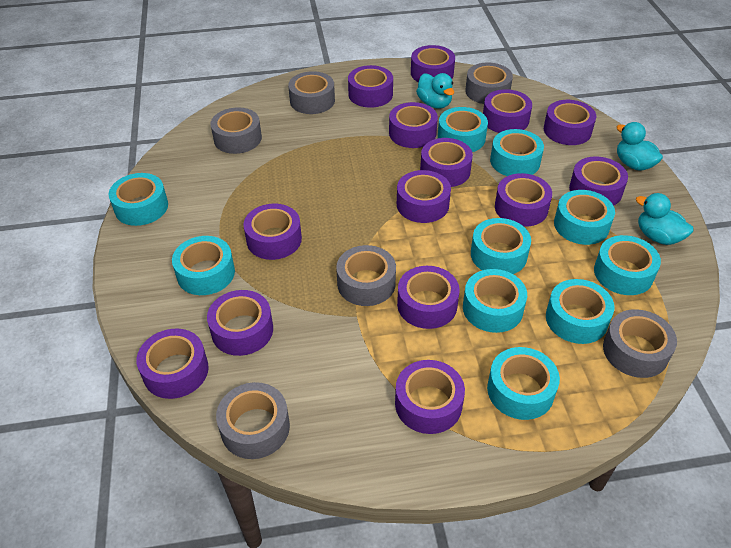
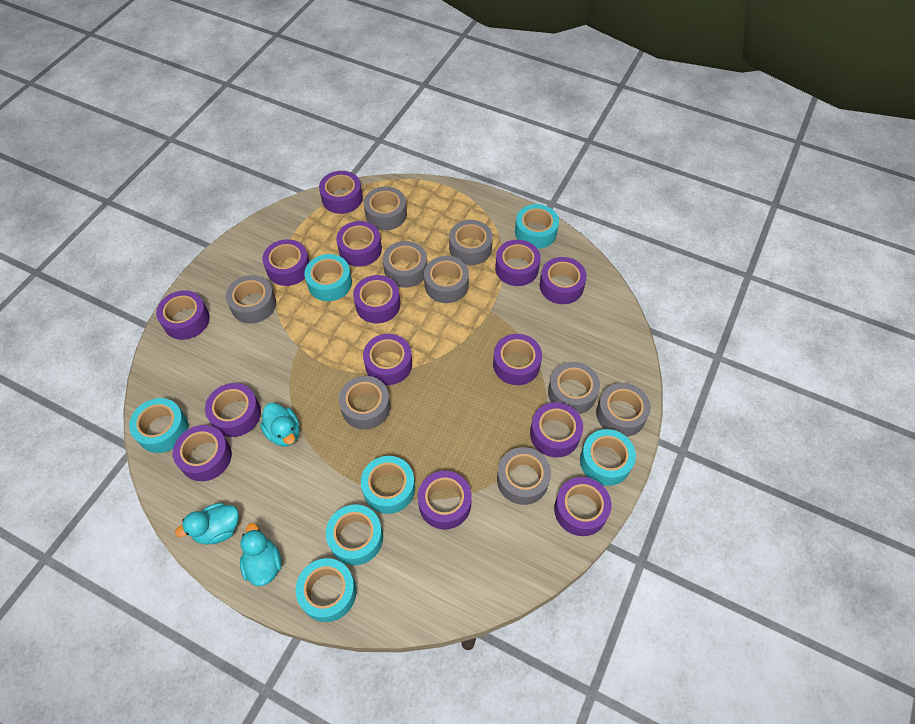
grey tape: [210,107,262,154] [216,382,290,459] [288,71,335,114] [336,245,396,306] [465,63,513,104] [603,309,677,378] = 6 -> [226,275,276,324] [339,376,391,430] [364,186,407,230] [383,241,427,288] [424,256,469,303] [449,220,493,265] [497,447,551,505] [548,362,600,414] [596,383,651,437] = 9
turquoise tape: [109,173,168,226] [172,236,235,295] [438,107,488,152] [463,269,527,333] [471,218,531,274] [487,347,560,420] [490,129,544,176] [546,279,615,344] [554,190,615,245] [594,235,661,295] = 10 -> [129,398,188,453] [296,558,357,622] [304,254,352,301] [326,505,383,565] [361,456,415,514] [515,204,559,249] [580,429,636,486] = 7

